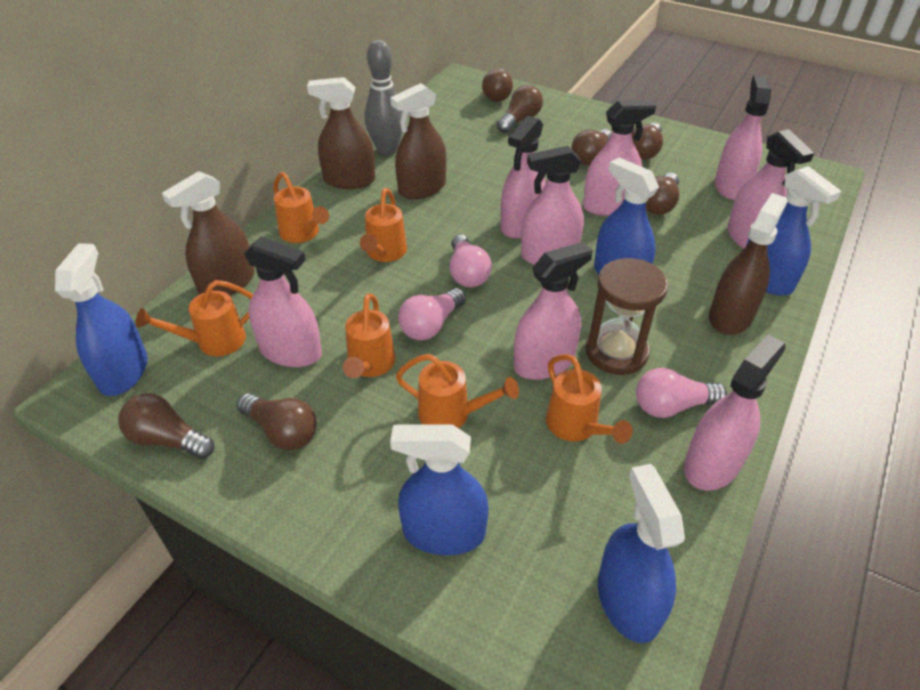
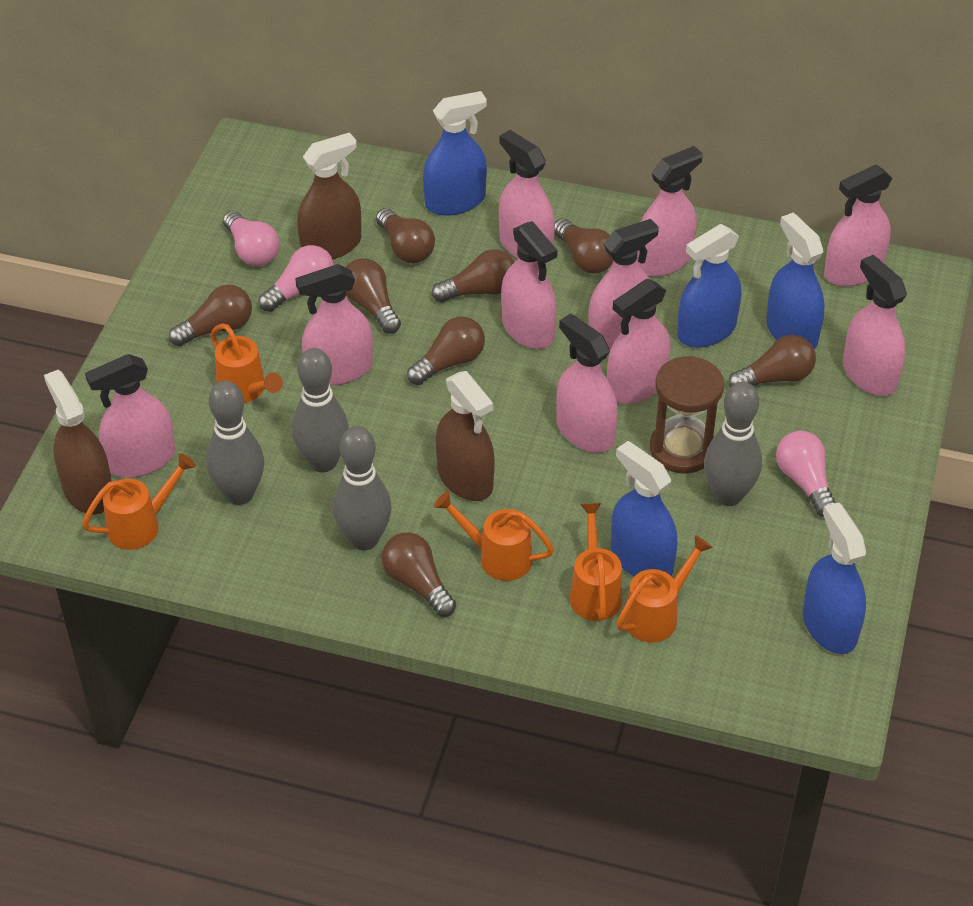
brown light bulb: [118,393,214,459] [237,393,317,450] [482,69,513,102] [497,85,543,133] [571,129,612,165] [632,123,663,160] [646,173,679,215] = 7 -> [169,285,252,346] [345,258,401,334] [376,208,435,263] [382,532,456,617] [407,317,485,385] [432,249,514,302] [554,218,613,274] [729,335,816,387] = 8
brown spray bottle: [162,171,255,295] [307,77,375,189] [390,83,446,199] [709,193,788,335] = 4 -> [44,370,112,514] [297,132,361,260] [436,371,494,501] = 3
grey bowling pin: [365,40,403,156] = 1 -> [206,380,264,505] [292,348,349,472] [333,426,392,551] [704,382,762,506] = 4
orange watering can: [136,280,253,356] [273,172,329,243] [343,293,395,378] [360,188,407,262] [396,354,519,428] [546,354,633,444] = 6 -> [82,453,196,550] [210,323,283,403] [434,491,554,581] [570,503,622,621] [616,535,713,643] = 5
pink spray bottle: [244,237,322,367] [501,116,545,238] [514,242,593,380] [521,146,584,265] [583,100,657,216] [684,334,786,491] [715,75,771,200] [727,129,814,249] = 8 -> [85,354,175,478] [295,264,373,386] [499,130,555,258] [501,221,557,349] [556,313,618,453] [588,219,659,349] [607,279,671,404] [636,146,703,277] [824,165,892,286] [843,255,907,396] = 10

